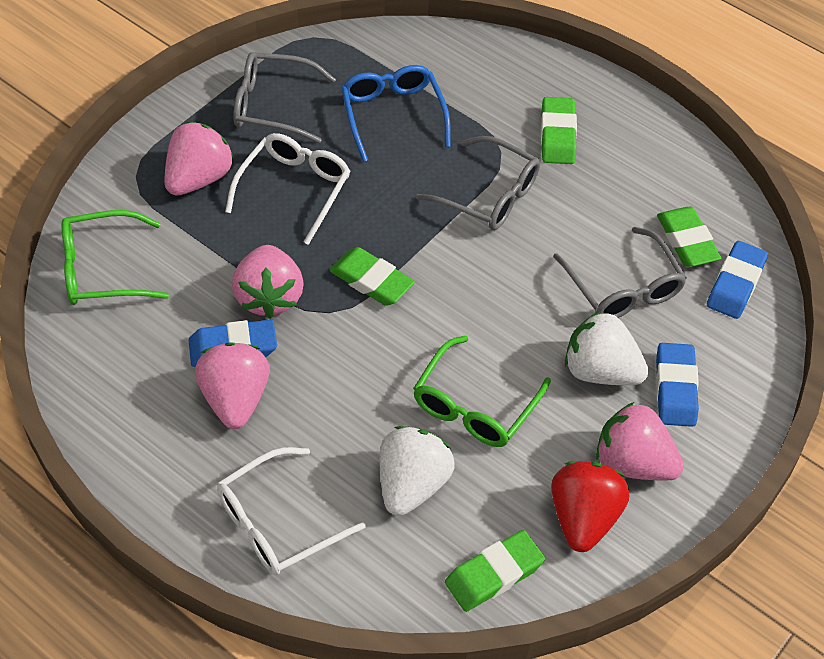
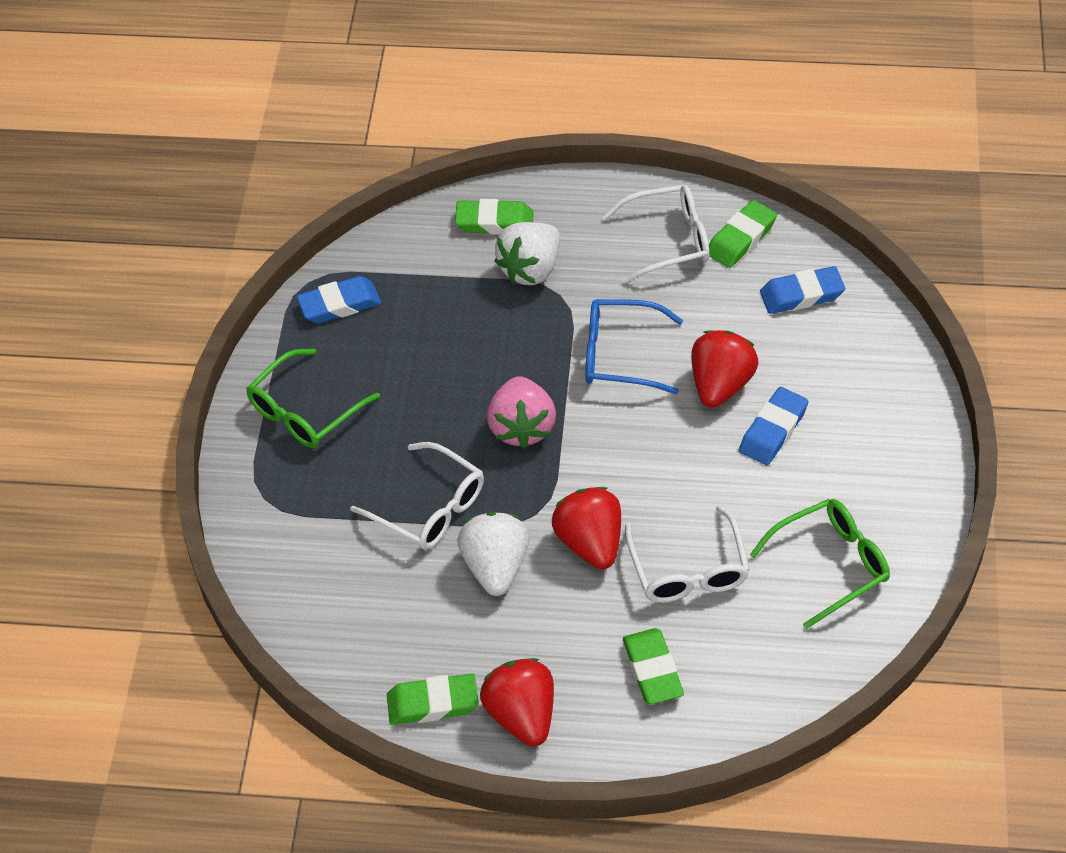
grey glasses: [233,52,336,143] [416,136,540,230] [553,227,687,318] = 3 -> none = 0
pink strawberry: [165,122,234,196] [195,342,270,429] [232,245,303,319] [596,402,684,481] = 4 -> [487,376,556,449] = 1
red strawberry: [551,461,630,552] = 1 -> [480,658,554,746] [552,487,621,569] [691,330,758,408] = 3
white glasses: [217,447,366,575] [225,133,350,245] = 2 -> [350,442,484,550] [602,185,709,283] [625,505,750,603] = 3

